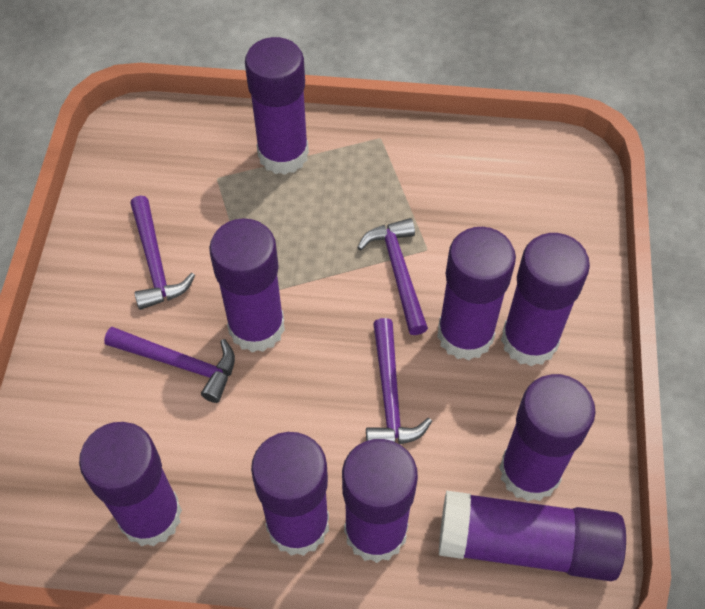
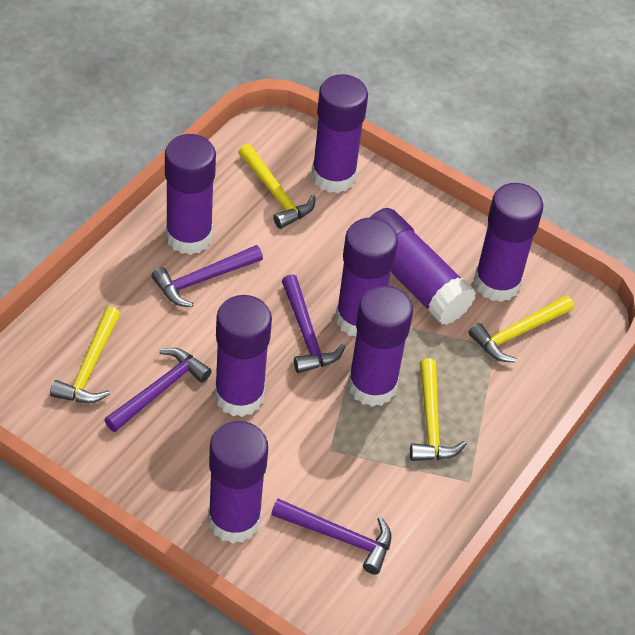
purple glue stick: [79,422,182,547] [209,218,285,352] [245,37,309,175] [251,432,329,556] [342,439,418,563] [437,227,516,360] [439,491,626,581] [499,374,596,501] [501,233,590,367] = 9 -> [165,134,216,255] [208,421,268,544] [215,295,272,417] [312,74,368,193] [335,218,398,337] [348,285,413,407] [369,208,476,325] [474,183,543,302] = 8
yellow hammer: none = 0 -> [50,306,120,403] [238,144,316,229] [410,358,467,461] [469,295,574,362] = 4

